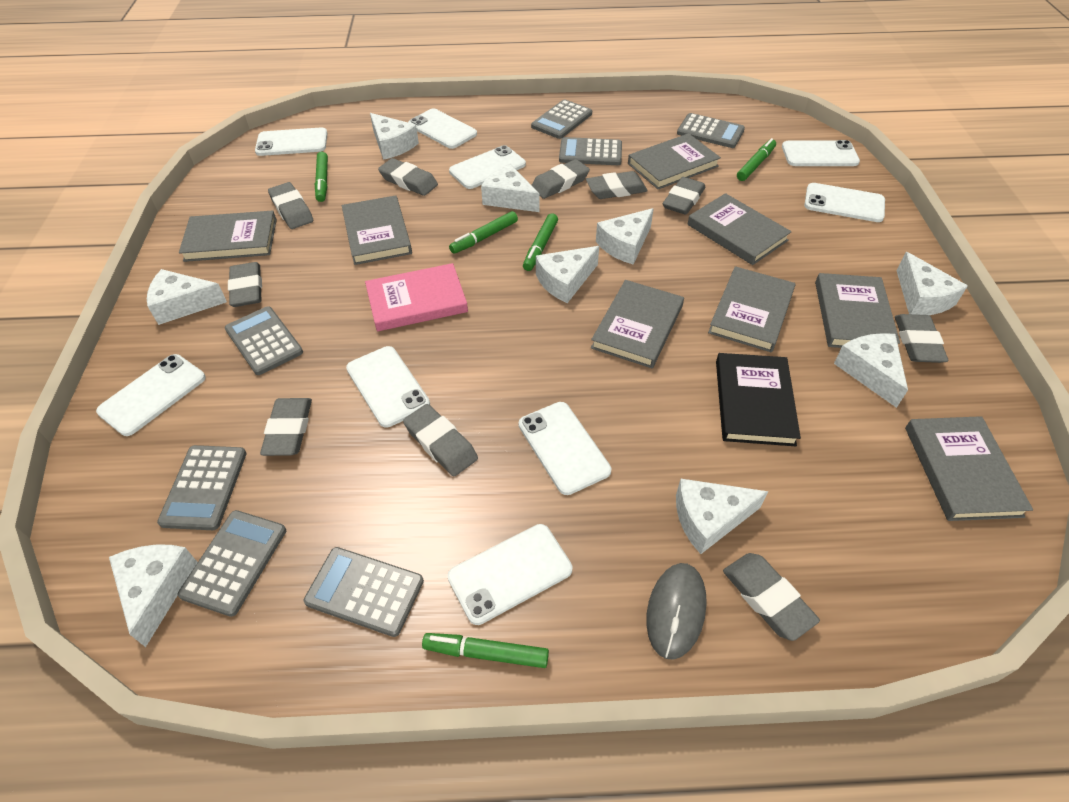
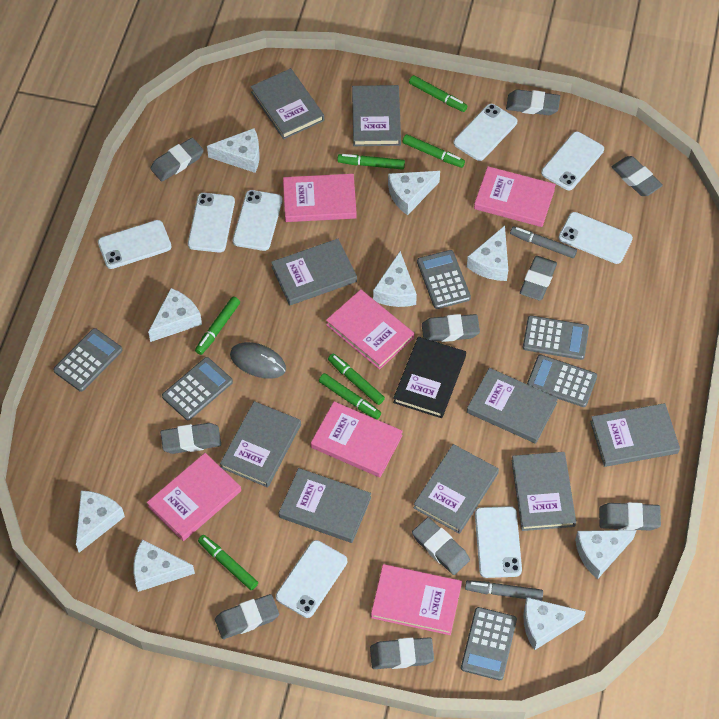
green marker: [315,152,328,202] [422,633,549,668] [449,211,518,254] [523,214,558,271] [737,138,776,181] = 5 -> [195,297,240,355] [198,535,258,590] [319,373,381,419] [328,353,385,405] [337,154,405,170] [402,134,465,168] [409,75,467,112] = 7
grey book: [179,211,277,262] [342,195,412,265] [591,280,684,368] [628,133,721,190] [687,193,791,265] [708,266,796,352] [815,273,900,348] [905,416,1033,521] = 8 -> [220,401,301,488] [250,68,324,139] [271,239,357,305] [279,468,371,543] [352,85,401,146] [414,444,499,534] [467,368,558,444] [512,452,576,531] [590,403,680,467] = 9
grey calculator: [157,445,246,530] [178,510,286,617] [225,306,303,375] [304,547,424,637] [531,99,592,139] [559,137,622,165] [677,113,745,148] = 7 -> [53,328,122,392] [162,357,233,420] [417,250,471,309] [461,607,517,680] [523,315,589,360] [527,355,597,407] = 6
grey marker: none = 0 -> [465,580,543,601] [510,226,577,258] = 2
pink book: [365,263,468,331] = 1 -> [147,453,241,541] [283,174,357,222] [311,402,403,478] [326,289,414,370] [371,564,462,635] [474,166,556,227] = 6
white phone: [96,354,206,436] [255,127,328,156] [346,346,430,428] [408,108,477,149] [447,524,572,625] [449,145,526,189] [519,402,611,495] [782,140,860,166] [804,183,885,222] = 9 -> [98,220,171,269] [188,193,235,253] [233,190,283,251] [276,540,347,618] [453,104,517,161] [475,506,522,578] [541,132,604,190] [559,212,633,264] = 8

